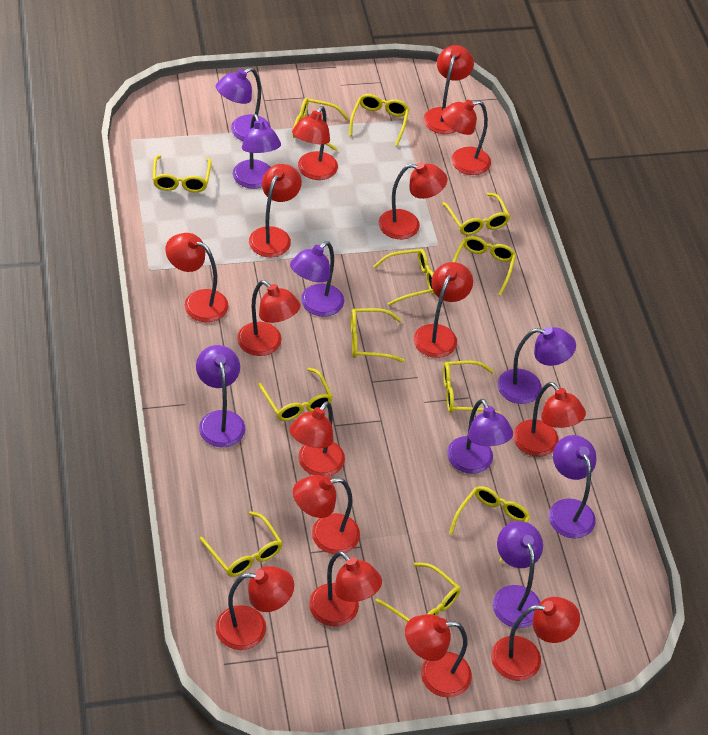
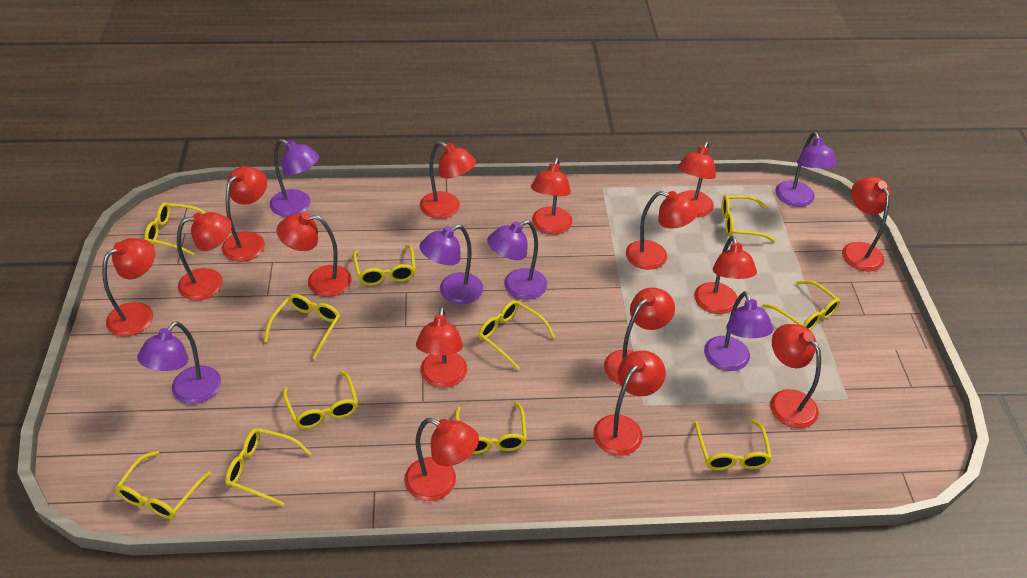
purple lamp: [196,345,245,447] [216,68,271,141] [233,114,281,189] [290,241,344,317] [447,399,513,474] [493,521,543,628] [497,327,576,404] [549,435,597,538] = 8 -> [137,321,221,404] [270,139,319,217] [419,225,483,304] [487,220,547,300] [704,291,773,371] [775,132,837,207] = 6
yellow glasses: [153,155,211,192] [200,511,283,577] [258,368,333,421] [293,98,349,151] [349,94,409,146] [351,308,405,362] [374,249,435,306] [375,563,461,622] [442,193,510,235] [443,361,501,414] [449,486,530,562] [453,236,516,296] = 12 -> [115,451,211,519] [144,202,206,256] [225,428,312,506] [264,294,340,360] [283,371,358,429] [353,244,416,286] [455,402,527,454] [478,300,555,370] [694,419,772,470] [722,195,775,242] [762,280,840,330] = 11

